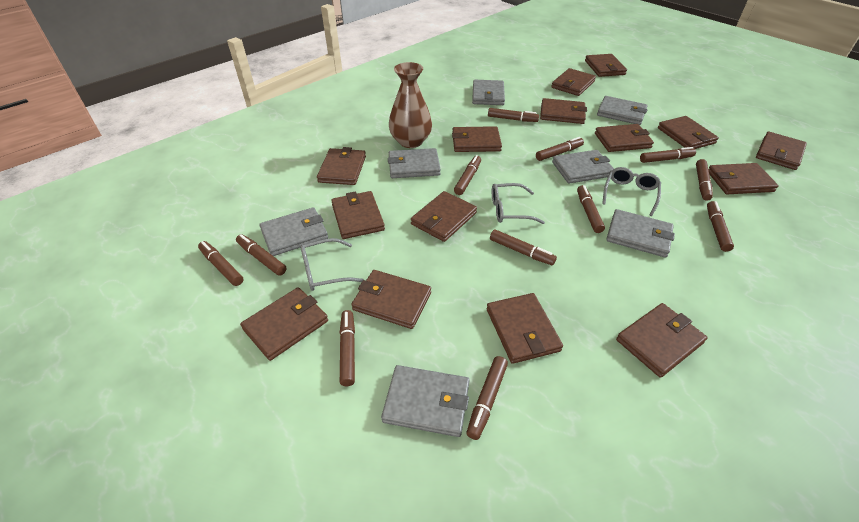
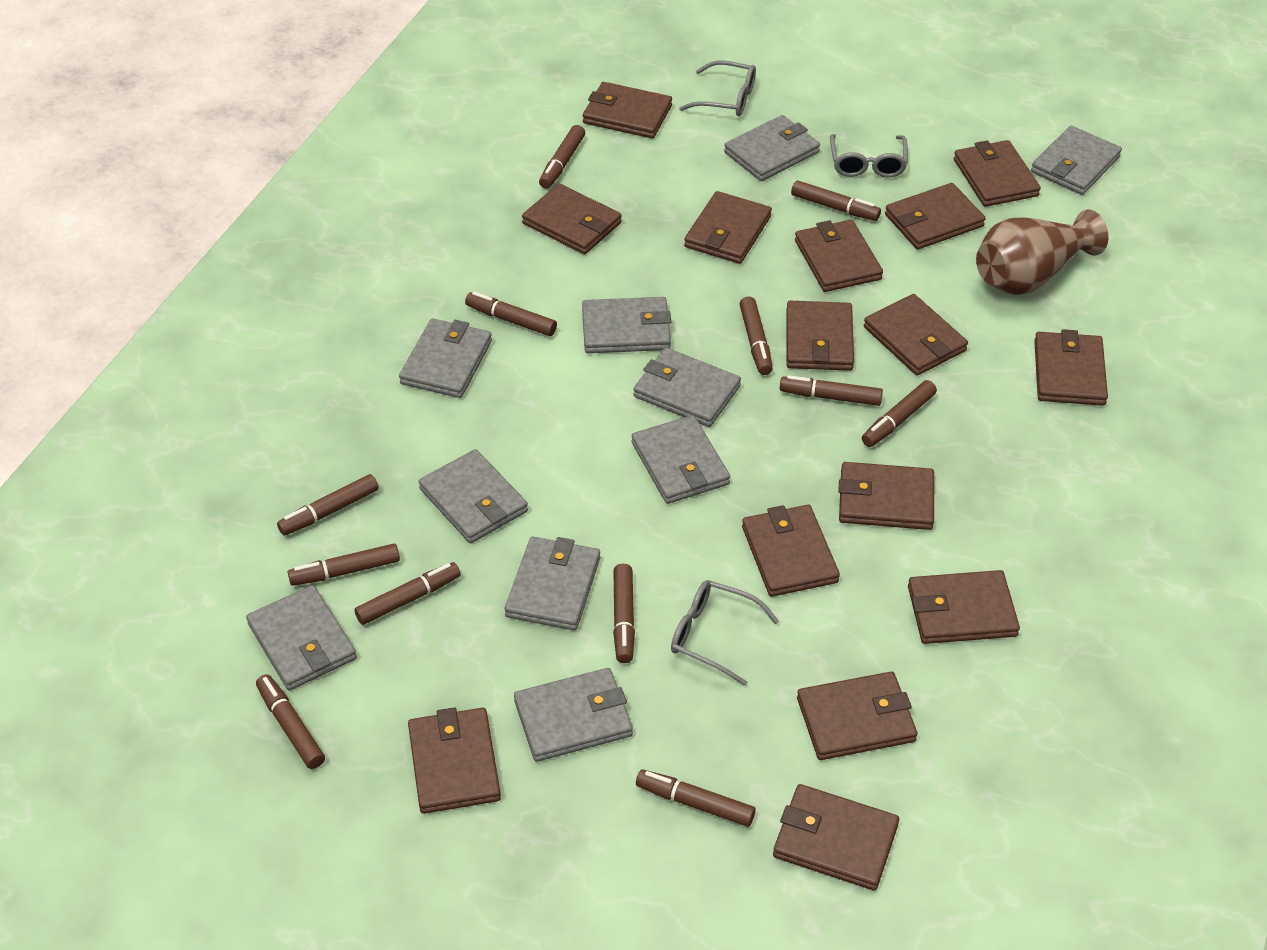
grey wallet: [259,207,328,256] [381,365,470,437] [388,148,441,178] [472,80,505,105] [552,150,614,184] [597,96,648,125] [606,209,675,258] = 7 -> [246,585,357,691] [399,318,492,398] [419,449,528,543] [505,537,600,631] [514,668,633,762] [582,297,671,353] [632,415,730,504] [633,348,741,427] [724,115,820,181] [1031,126,1122,195] = 10

